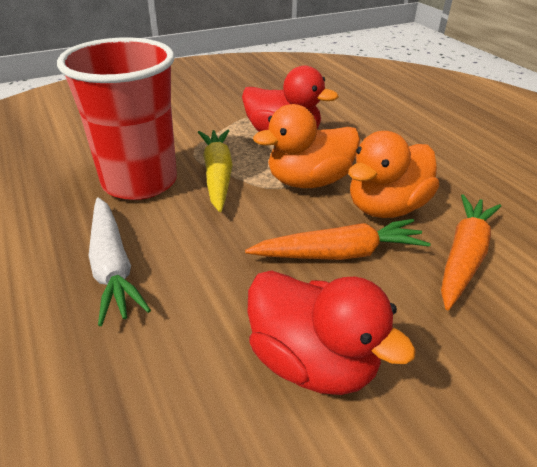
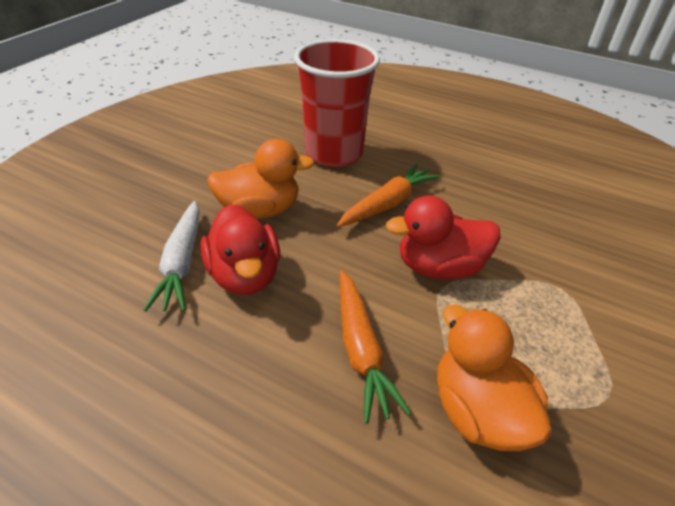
yellow carrot: [198,130,233,212] = 1 -> none = 0

